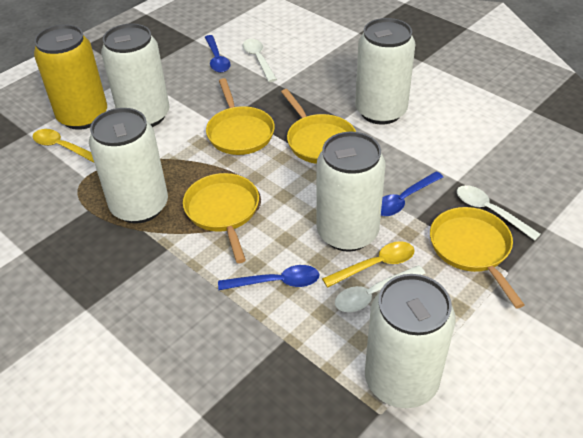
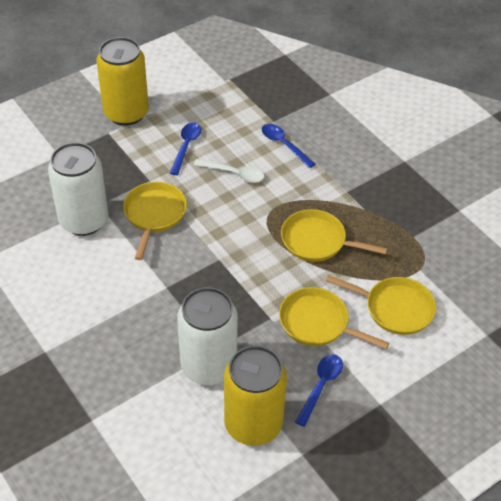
white can: [89,108,168,224] [101,24,169,127] [317,132,386,252] [355,18,415,125] [365,274,456,408] = 5 -> [48,142,108,236] [177,287,238,385] = 2
white spoon: [243,39,277,82] [335,265,426,312] [457,185,541,241] = 3 -> [194,159,264,183] = 1
yellow can: [34,24,107,130] = 1 -> [96,37,149,126] [224,346,287,446] = 2
yellow spoon: [33,129,94,163] [322,241,414,287] = 2 -> none = 0

